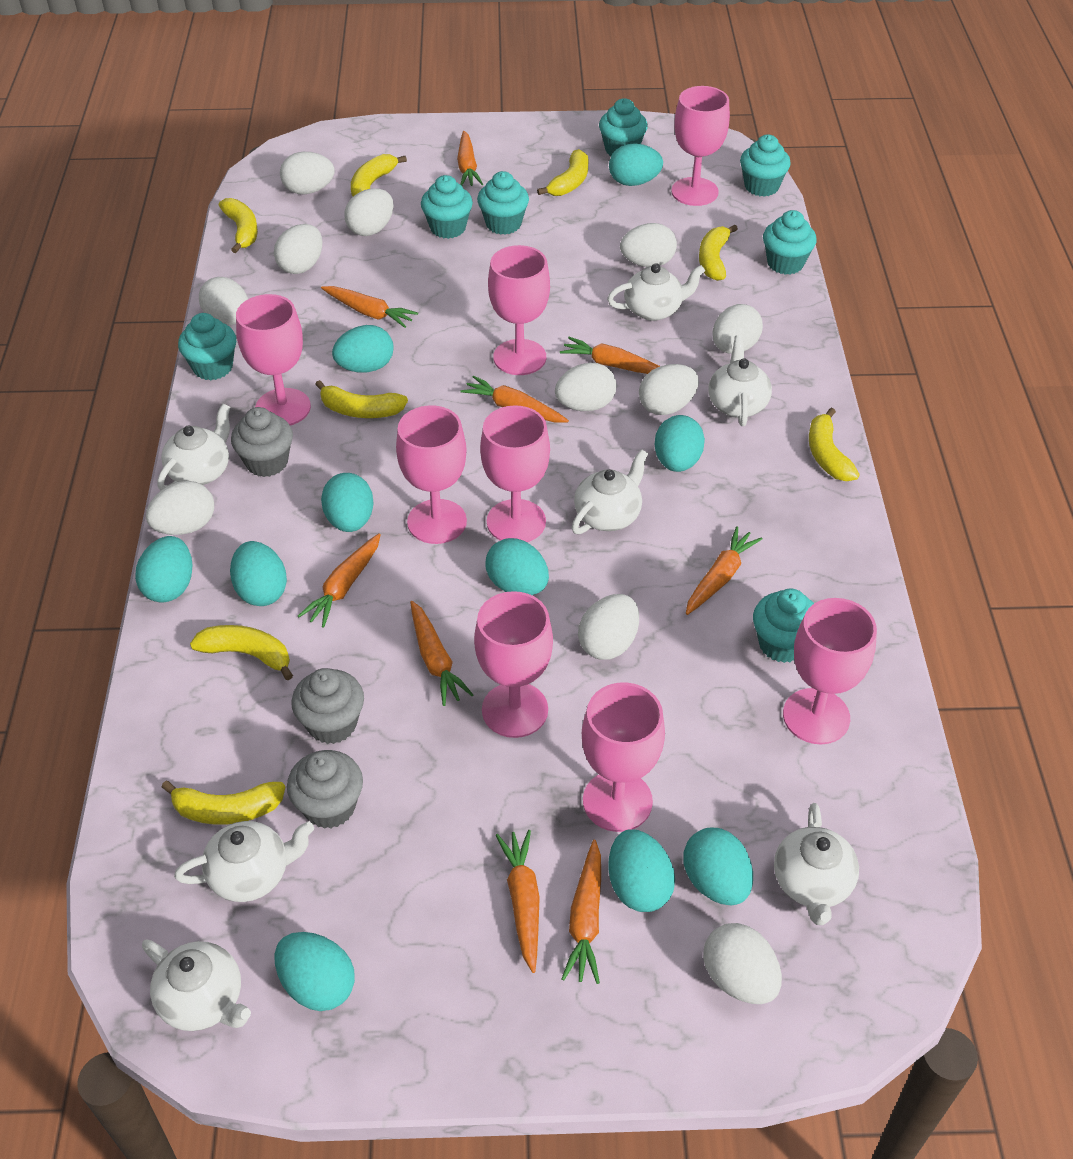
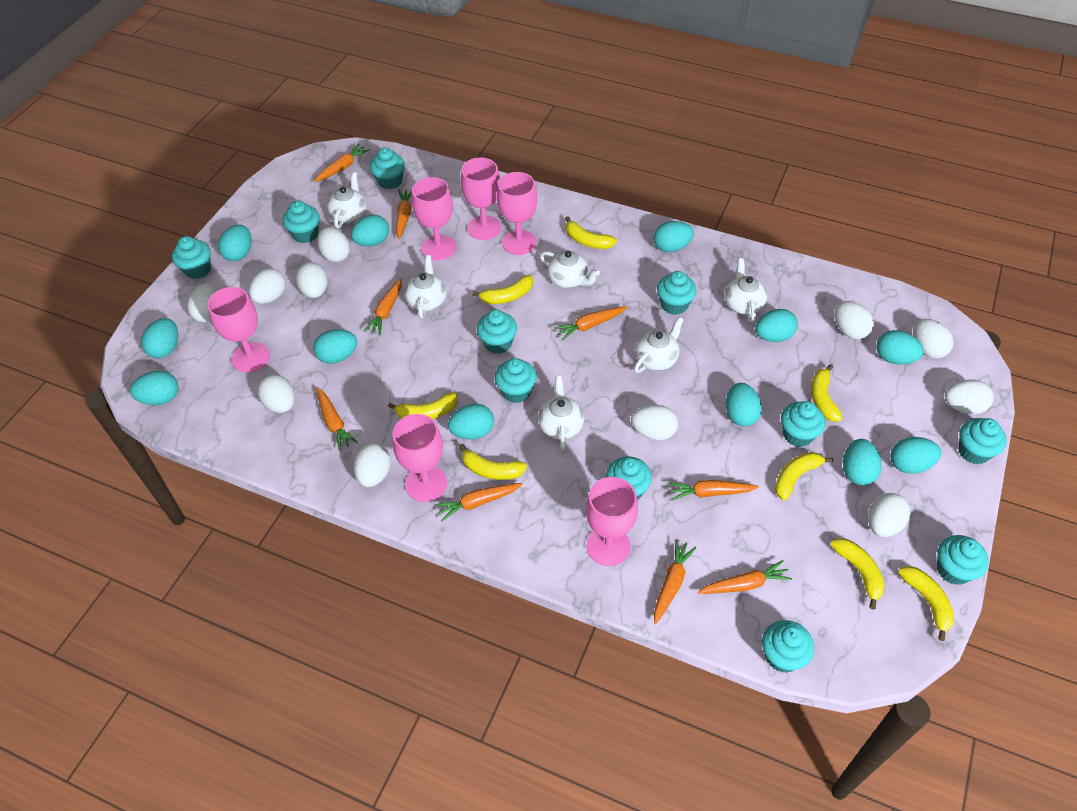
grey cupcake: [231,407,293,477] [287,750,363,829] [291,668,364,744] = 3 -> none = 0
pink goblet: [236,294,311,426] [396,405,467,544] [474,591,553,738] [480,405,550,542] [488,245,550,375] [582,682,665,832] [671,86,730,206] [783,598,877,744] = 8 -> [207,287,270,373] [392,414,447,502] [412,177,456,260] [461,157,502,240] [497,172,537,255] [586,477,638,566] = 6
turquoise cupcake: [178,313,236,380] [421,175,473,239] [477,171,529,235] [599,98,648,156] [740,134,791,197] [753,588,814,663] [763,210,817,275] = 7 -> [172,236,211,279] [283,201,320,243] [370,148,405,189] [477,309,517,354] [494,358,537,403] [606,456,652,500] [657,271,697,315] [762,620,814,673] [781,401,826,447] [937,535,989,585] [958,418,1007,464] = 11
turquoise egg: [135,536,193,603] [230,541,287,606] [274,932,355,1011] [321,473,374,532] [332,325,394,373] [485,538,549,595] [608,829,675,912] [609,144,663,186] [654,415,705,472] [683,828,753,906] = 10 -> [130,371,179,405] [141,318,178,359] [218,225,252,261] [313,329,357,364] [351,215,389,246] [448,404,494,439] [654,221,694,252] [726,383,762,427] [756,309,798,342] [843,439,882,485] [876,330,924,365] [890,437,942,474] = 12
white teapot: [142,939,251,1031] [157,404,230,490] [174,821,314,902] [572,449,648,534] [607,263,705,321] [708,335,772,426] [774,803,859,925] = 7 -> [327,172,366,228] [405,255,446,319] [538,376,584,450] [540,251,600,288] [634,317,684,373] [724,258,767,322] = 6

